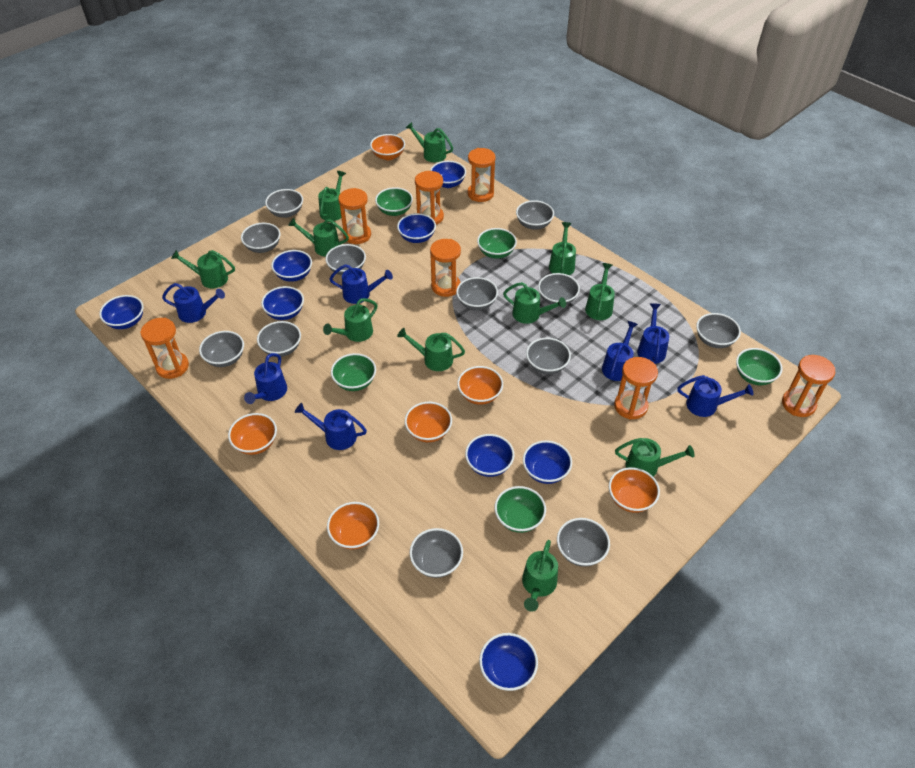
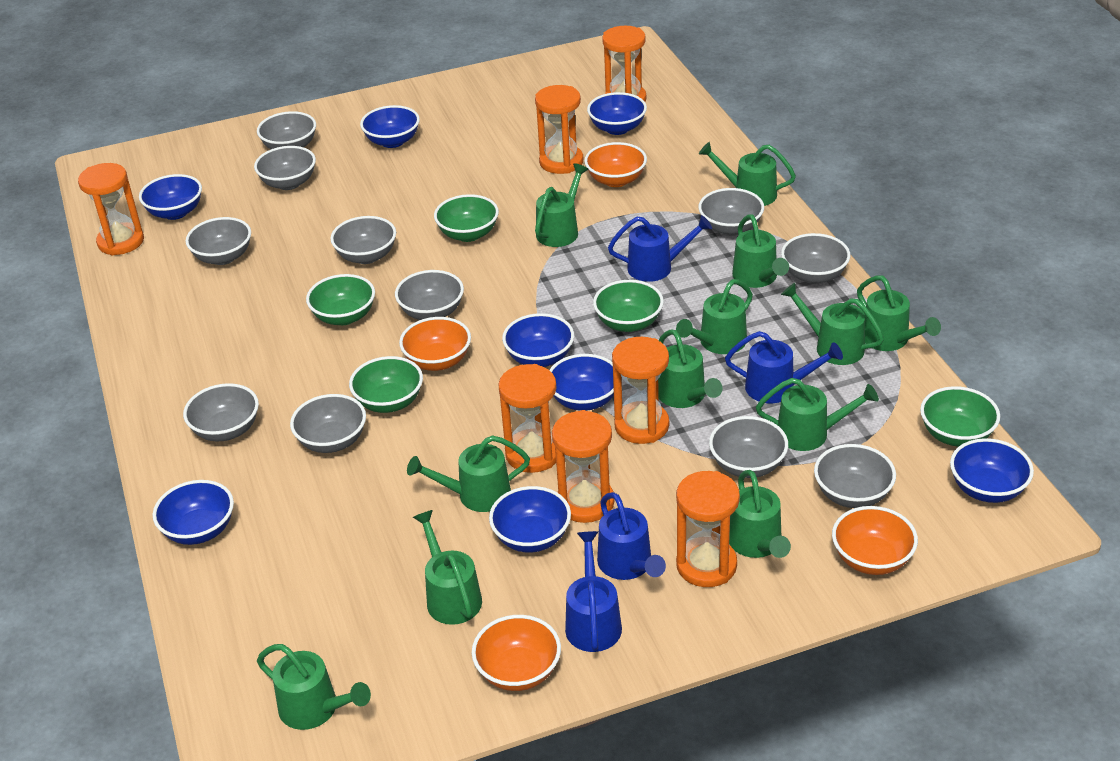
blue watering can: [162,283,225,323] [244,353,287,404] [295,403,367,450] [330,264,393,304] [602,321,638,381] [637,303,669,364] [677,375,753,417] = 7 -> [565,531,622,652] [597,492,666,580] [608,215,712,282] [725,331,843,403] = 4
green watering can: [171,250,235,288] [288,218,349,256] [318,171,346,221] [323,298,377,342] [397,328,465,371] [406,122,453,162] [503,282,566,324] [522,540,558,612] [549,222,576,275] [585,263,615,320] [615,438,695,477] = 11 -> [257,644,371,730] [407,435,530,512] [413,510,482,625] [535,163,589,247] [658,329,722,408] [676,279,753,354] [699,142,796,206] [729,470,791,558] [732,214,789,288] [756,378,879,451] [781,283,884,365] [857,275,941,351] = 12
grey bowl: [199,331,244,367] [241,223,280,253] [257,321,301,357] [265,189,303,218] [325,244,366,275] [410,528,463,578] [456,277,498,310] [516,200,554,230] [526,338,571,374] [538,273,580,305] [557,518,610,567] [696,313,741,348] = 12 -> [183,383,259,441] [185,217,251,265] [254,146,316,190] [257,111,316,149] [290,394,366,453] [330,216,396,264] [395,270,464,320] [698,188,764,236] [709,416,788,478] [781,233,850,284] [814,444,896,508] = 11
orange bowl: [228,413,277,455] [327,502,379,549] [370,134,405,160] [405,402,452,442] [457,366,503,405] [609,467,660,513] = 6 -> [399,317,471,371] [472,615,561,691] [584,142,647,187] [832,506,918,575] = 4

